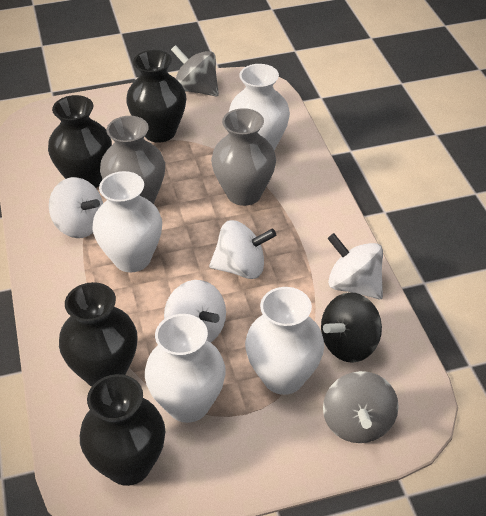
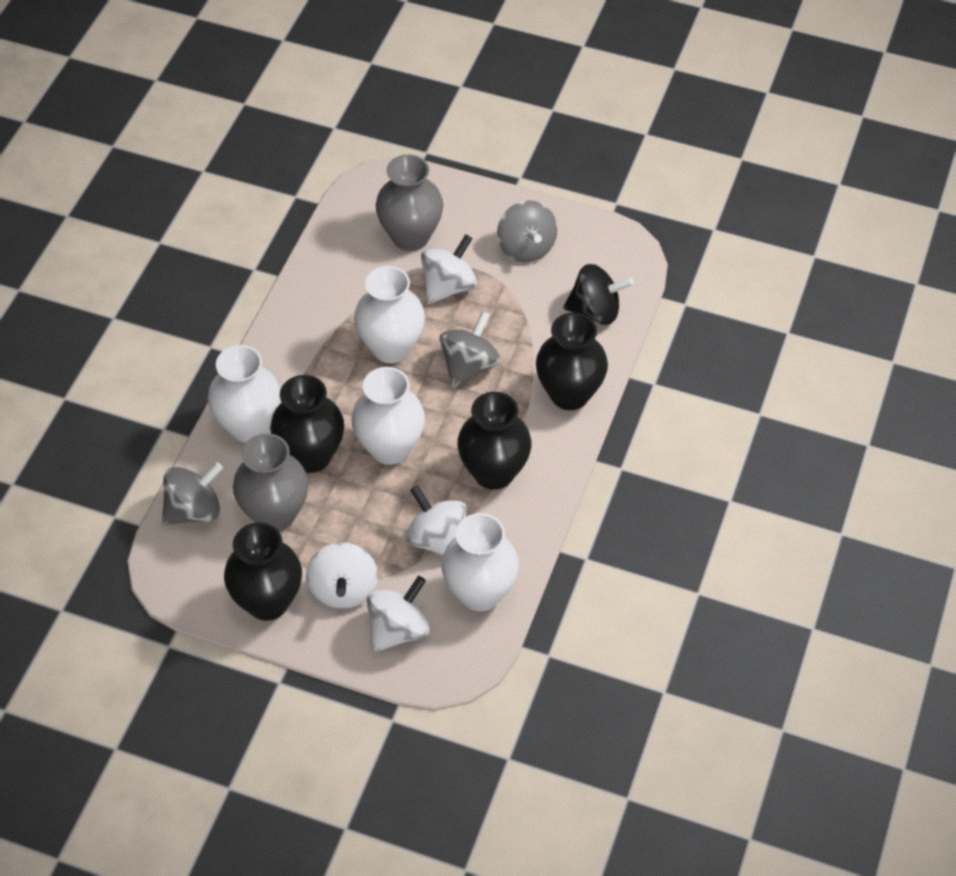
grey spinning top: [171,45,219,96] [323,371,399,443] = 2 -> [162,462,223,525] [440,311,500,388] [497,200,557,263] = 3

